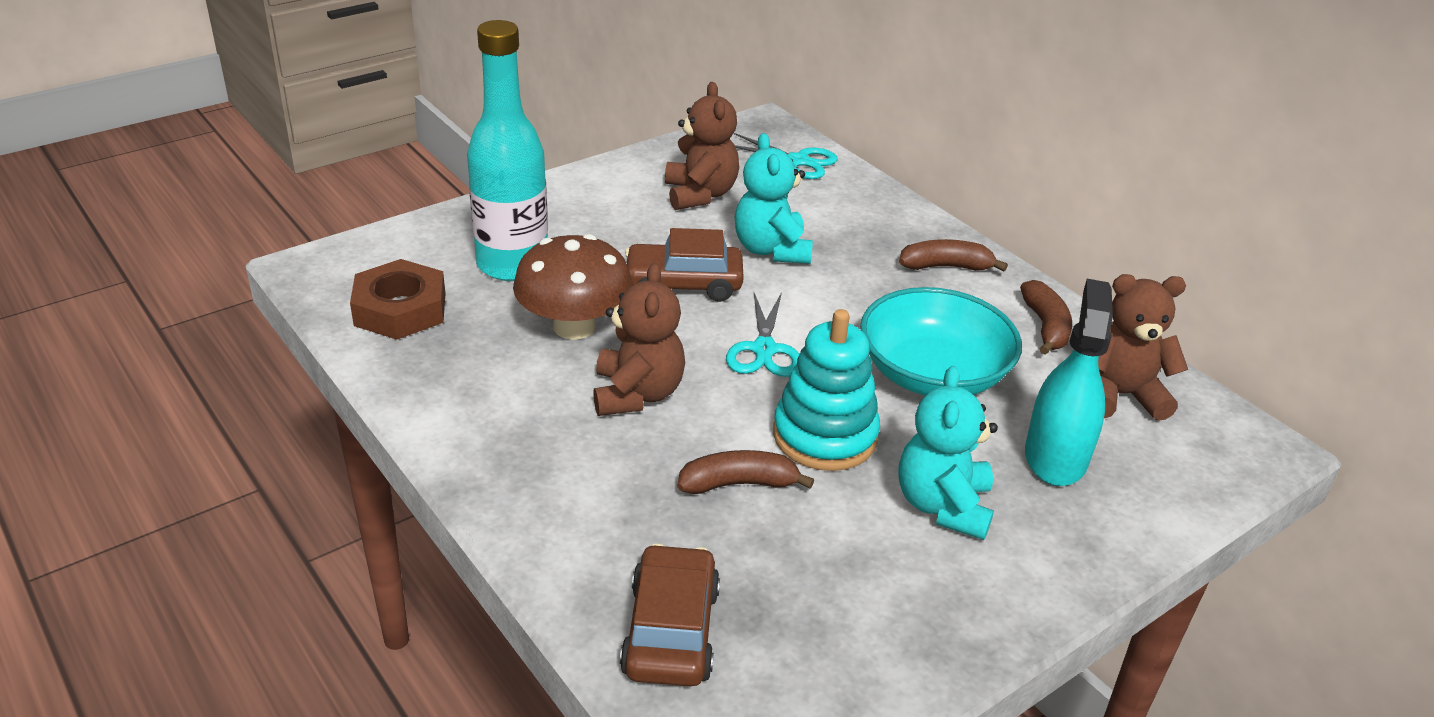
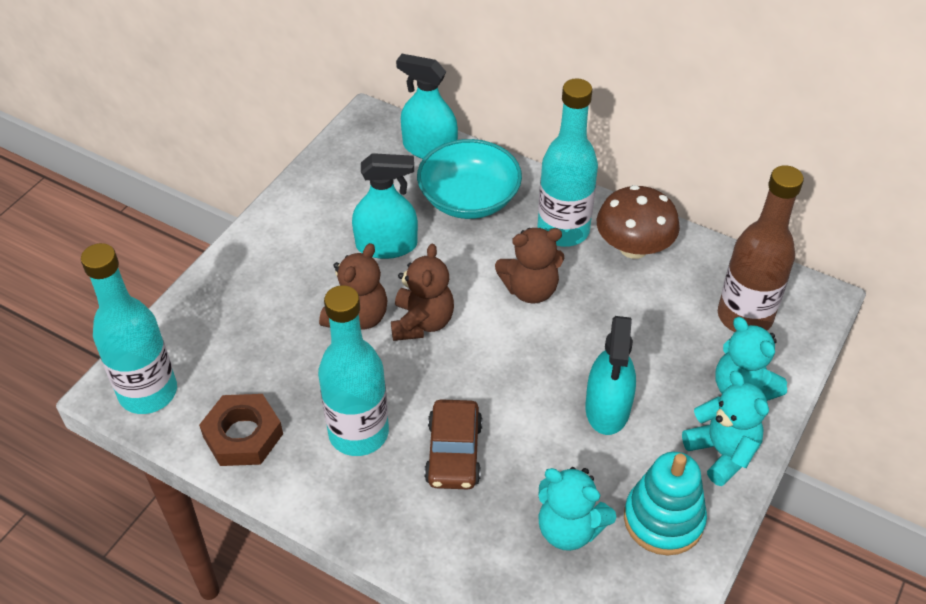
brown banana: [678,450,814,494] [899,239,1008,271] [1020,280,1072,355] = 3 -> none = 0
brown bottle: none = 0 -> [718,165,804,332] = 1
brown car: [620,544,720,686] [625,228,744,302] = 2 -> [424,399,483,489] = 1
turquoise bottle: [467,20,548,281] = 1 -> [81,243,177,414] [318,285,389,456] [537,78,598,247] = 3
turquoise scissors: [726,292,799,377] [734,133,838,179] = 2 -> none = 0
turquoise spray bottle: [1025,279,1113,486] = 1 -> [352,153,418,259] [396,54,458,159] [586,316,636,435] = 3
turquoise teddy bear: [735,133,813,264] [898,366,998,540] = 2 -> [538,467,617,551] [682,371,769,486] [715,317,787,401] = 3

